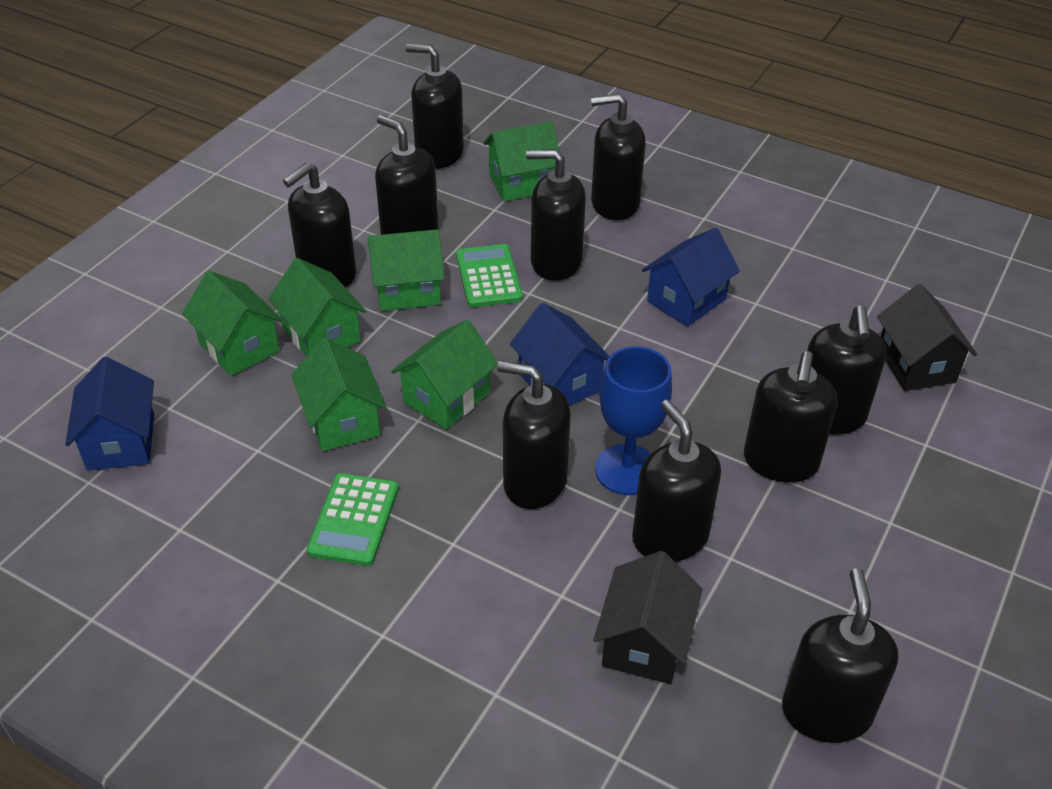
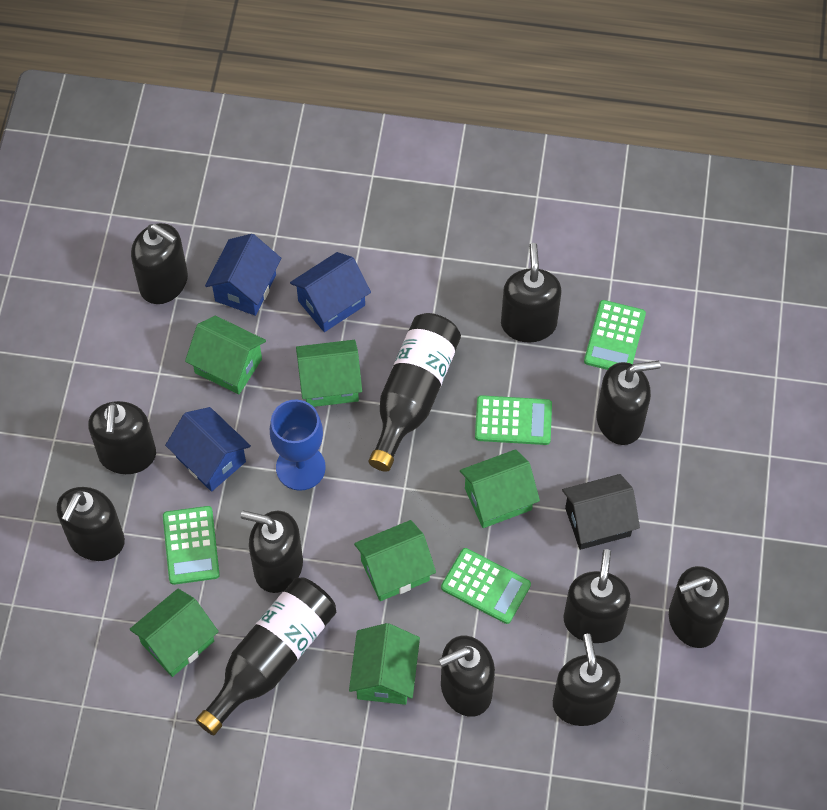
black bottle: none = 0 -> [196,578,336,735] [369,313,461,472] = 2
black house: [594,551,703,684] [877,284,977,391] = 2 -> [562,474,640,550] = 1
green calculator: [307,473,399,566] [456,244,523,307] = 2 -> [163,506,220,585] [441,548,531,624] [475,395,552,445] [584,300,646,370] = 4

